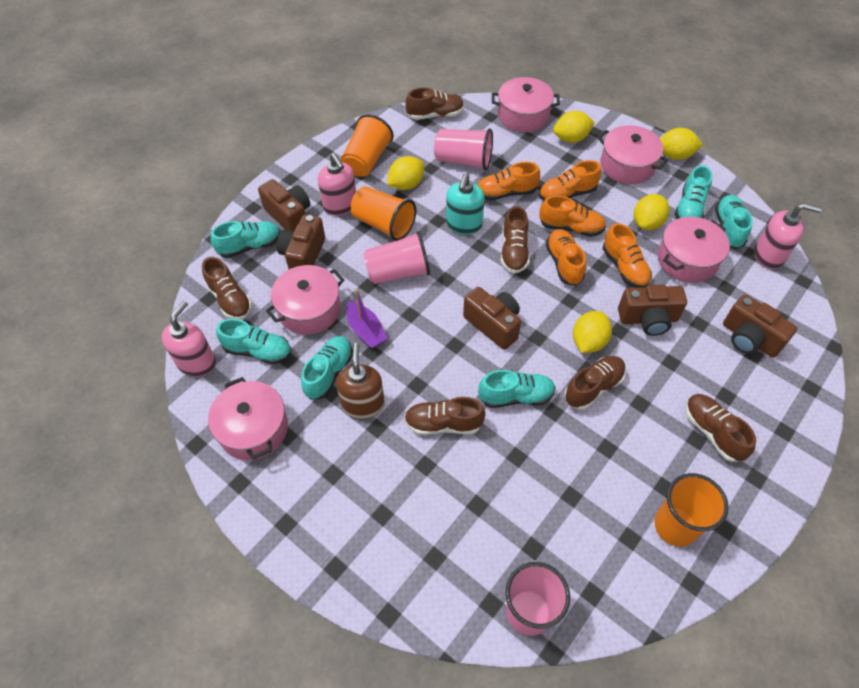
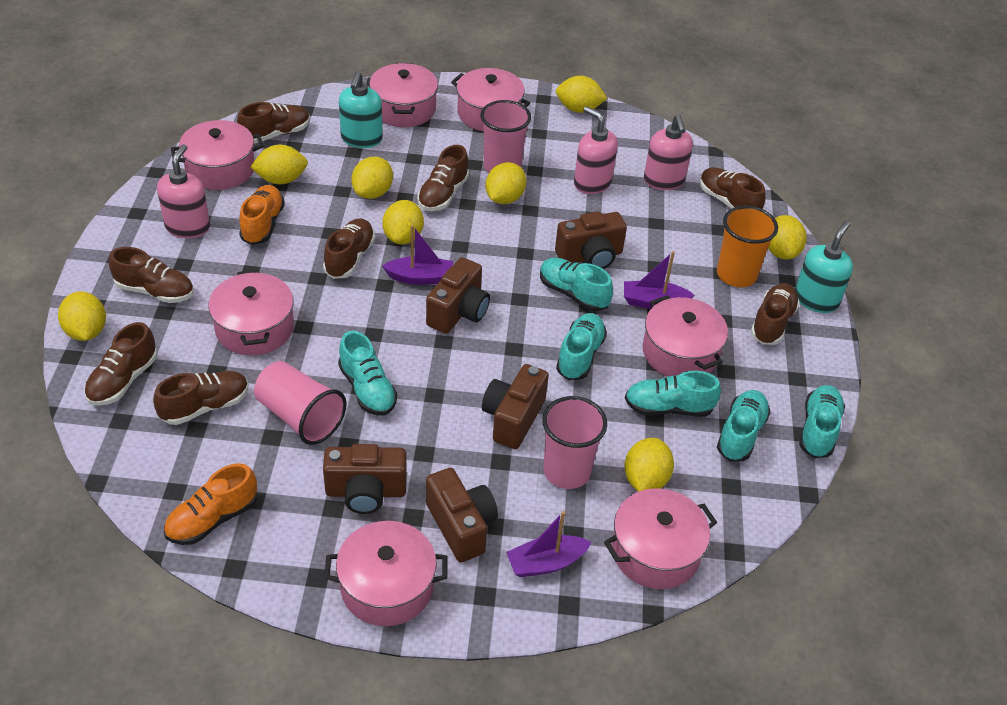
brown shoe: [202,257,252,320] [404,397,486,435] [405,88,464,120] [501,206,530,274] [564,356,626,410] [685,394,756,462] = 6 -> [84,322,157,406] [109,247,194,303] [153,371,248,425] [237,102,310,143] [323,218,375,279] [418,145,469,211] [700,167,766,209] [751,283,800,345] = 8
brown soap dispenser: [336,343,385,419] = 1 -> none = 0
orange cup: [341,114,394,177] [351,186,416,241] [654,473,729,547] = 3 -> [717,206,778,287] = 1
orange shoe: [477,162,540,200] [539,160,602,201] [539,195,606,237] [546,229,586,286] [603,223,652,288] = 5 -> [164,463,257,545] [239,185,285,245] = 2
pink pot: [208,377,288,460] [266,265,345,335] [492,77,560,132] [597,125,668,184] [658,217,730,283] = 5 -> [171,120,263,190] [208,270,294,356] [324,521,447,626] [369,63,438,127] [451,68,530,131] [604,488,717,589] [643,295,728,377] = 7
purple boat: [346,289,388,349] = 1 -> [382,225,453,285] [506,511,592,577] [624,251,695,309] = 3
turquoise soap dispenser: [446,173,485,235] = 1 -> [339,71,383,148] [795,221,853,313] = 2
yellow lemon: [387,156,424,190] [553,111,595,143] [573,311,612,353] [634,194,669,230] [660,128,703,160] = 5 -> [58,291,106,341] [250,145,308,184] [351,157,393,199] [382,200,424,244] [485,162,526,204] [556,76,607,113] [624,438,674,492] [768,215,807,259] = 8

